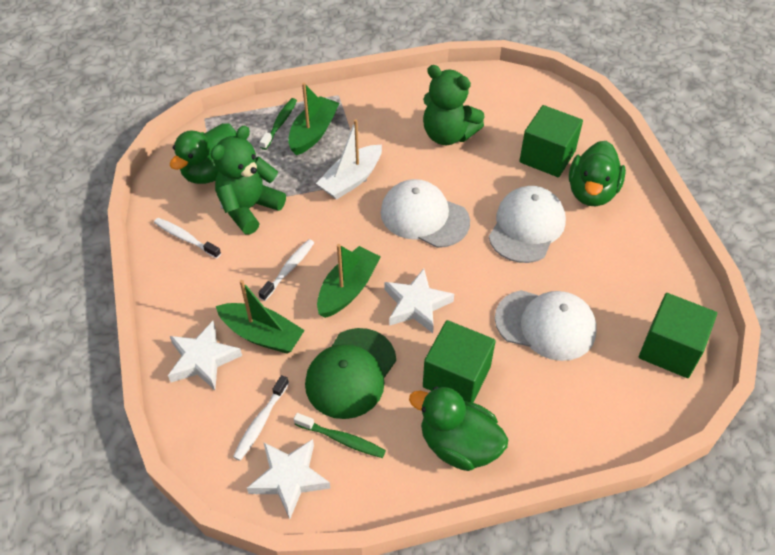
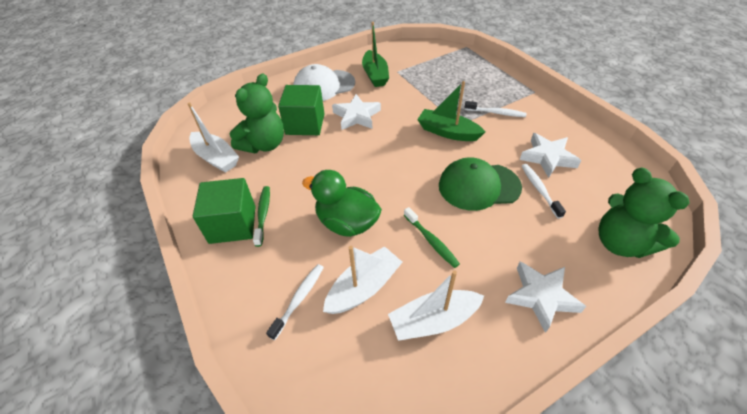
green boat: [216,280,305,354] [288,82,339,155] [317,244,381,318] = 3 -> [362,22,389,87] [417,81,485,141] = 2
green cube: [423,320,496,403] [519,105,583,177] [639,293,717,378] = 3 -> [193,178,256,244] [278,85,324,135] = 2
green duck: [170,123,236,184] [409,386,508,471] [569,141,626,206] = 3 -> [302,170,382,237] = 1
white boat: [316,119,382,200] = 1 -> [188,102,239,173] [323,246,403,314] [388,270,484,341] = 3
white cap: [381,179,470,248] [489,186,566,263] [495,290,597,361] = 3 -> [293,64,355,101] = 1

